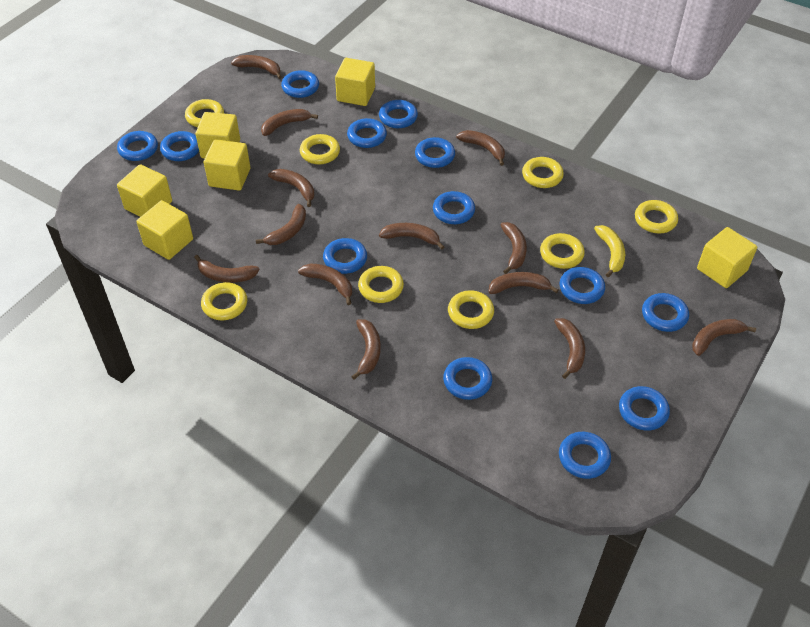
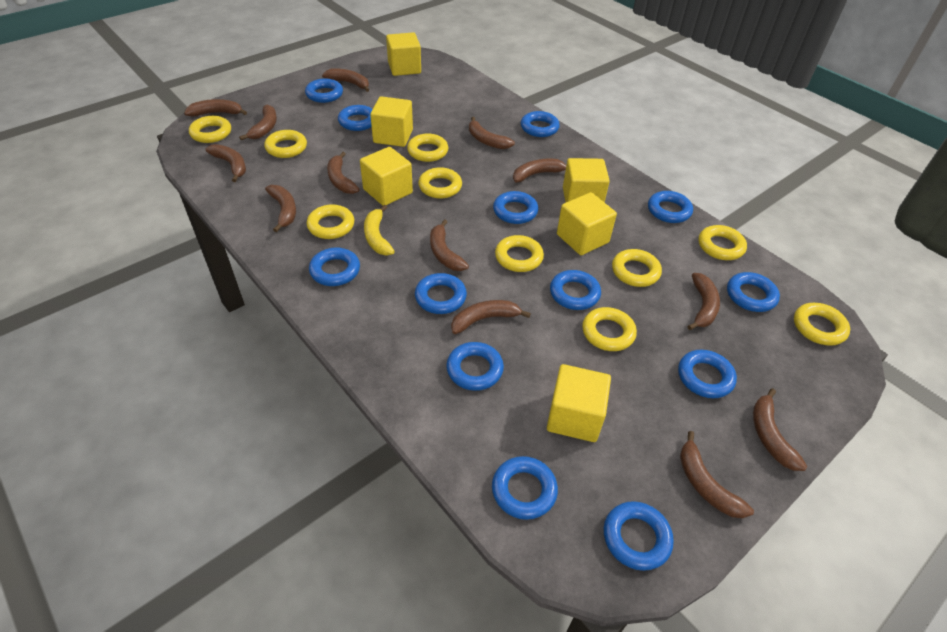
yellow ring: [185,99,224,127] [201,282,247,320] [300,134,340,164] [358,266,404,303] [448,290,494,329] [522,157,564,188] [540,233,585,269] [635,200,678,233] = 8 -> [189,116,231,143] [264,130,307,158] [307,204,354,239] [407,133,448,162] [418,167,462,199] [495,235,544,272] [582,307,637,351] [612,249,662,287] [699,225,747,260] [794,303,850,346] = 10

